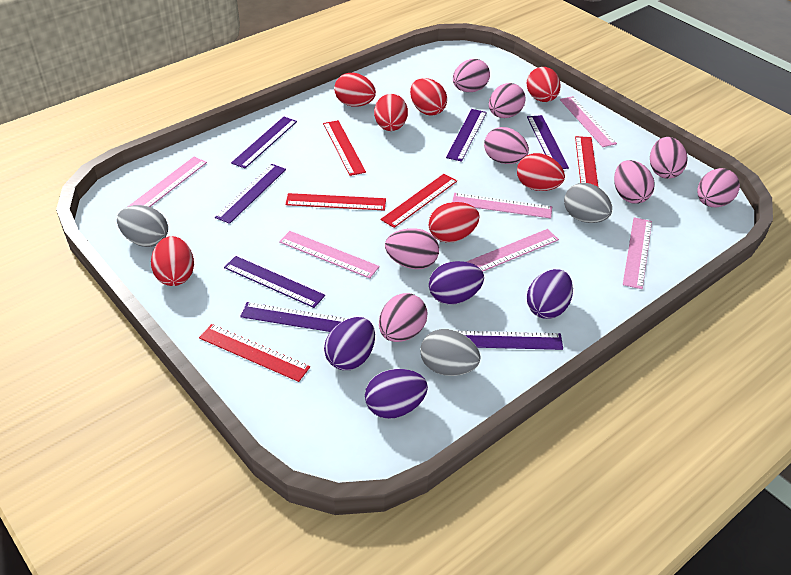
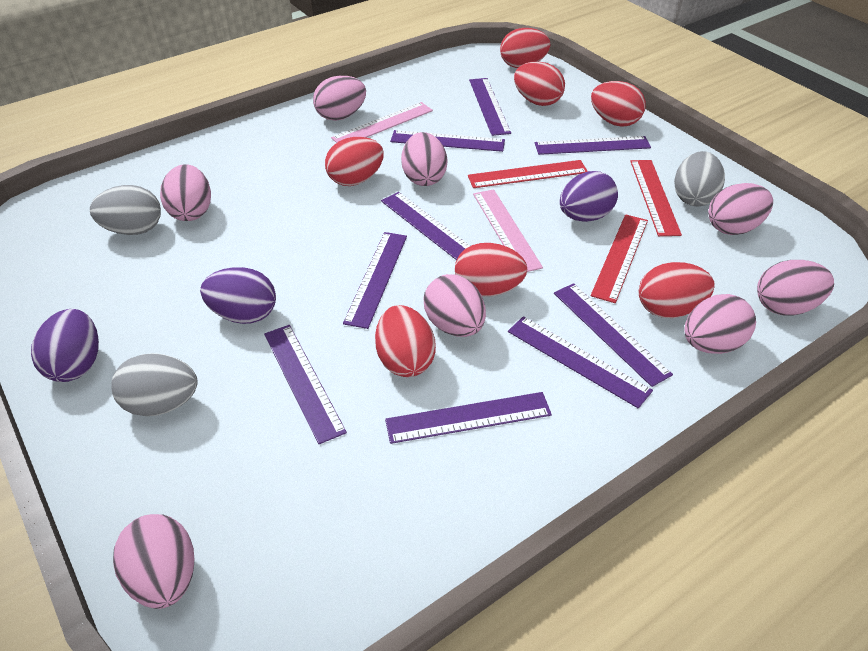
pink ruler: [128,157,207,207] [279,231,380,278] [452,193,552,218] [467,229,559,271] [560,96,617,147] [623,217,652,289] = 6 -> [331,102,433,143] [473,189,543,272] = 2
purple egg: [324,317,375,370] [365,369,428,419] [429,261,484,305] [527,269,573,319] = 4 -> [31,309,99,382] [200,267,276,324] [560,171,618,222] = 3
purple ruler: [215,164,286,224] [224,256,325,308] [231,117,297,168] [240,302,349,332] [446,109,487,162] [457,331,563,350] [527,115,569,169] = 7 -> [264,325,347,444] [343,232,407,329] [381,192,470,260] [385,392,552,444] [390,130,505,152] [469,78,511,136] [508,316,653,408] [535,136,651,155] [554,283,673,387] = 9
red ruler: [199,324,310,382] [285,193,386,211] [323,120,366,176] [381,174,457,228] [575,136,599,187] = 5 -> [468,160,588,188] [591,214,648,303] [630,160,682,236] = 3

